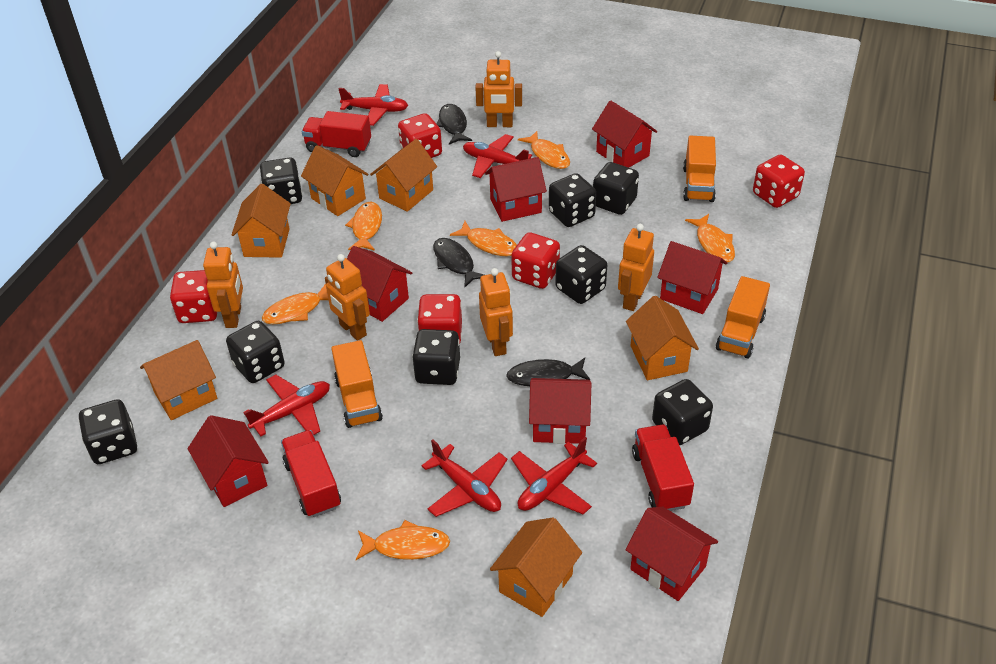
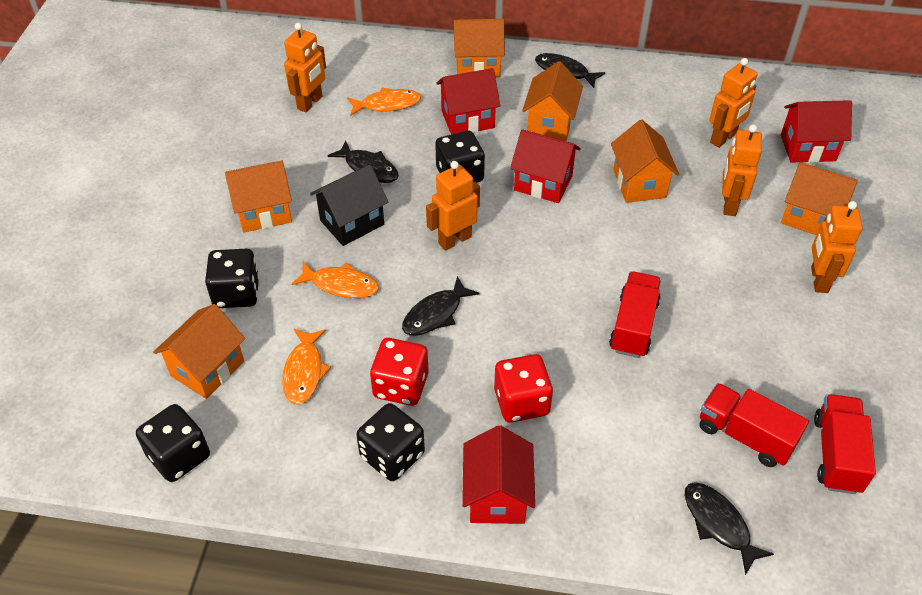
black dice: [79,399,137,464] [226,321,285,383] [260,157,302,204] [412,329,460,385] [549,173,596,227] [555,245,607,304] [593,162,639,215] [652,379,713,445] = 8 -> [136,404,210,482] [205,249,259,308] [356,403,425,481] [435,131,485,183] = 4
black fish: [433,238,484,287] [436,104,472,145] [506,358,590,386] = 3 -> [328,141,399,183] [402,276,480,336] [535,53,605,88] [685,482,774,575] = 4
black house: none = 0 -> [310,165,389,246] = 1
orange fish: [262,283,328,324] [345,202,382,251] [356,520,450,560] [450,221,517,256] [518,131,570,169] [685,214,735,263] = 6 -> [282,328,331,405] [292,262,379,298] [347,88,421,116] = 3
orange truck: [331,340,383,428] [683,136,716,202] [716,276,770,359] = 3 -> none = 0
red dice: [170,270,217,323] [398,113,442,158] [417,294,462,345] [511,232,560,289] [753,154,805,208] = 5 -> [370,338,429,406] [494,354,553,423] = 2
red house: [187,415,269,507] [347,246,412,322] [485,157,547,222] [529,378,591,444] [592,100,657,168] [626,507,718,601] [657,241,727,314] = 7 -> [437,68,500,134] [462,425,535,524] [510,129,581,203] [781,100,852,163] = 4
red plane: [243,375,330,436] [338,84,408,126] [422,439,508,517] [463,134,532,178] [511,437,597,514] = 5 -> none = 0

